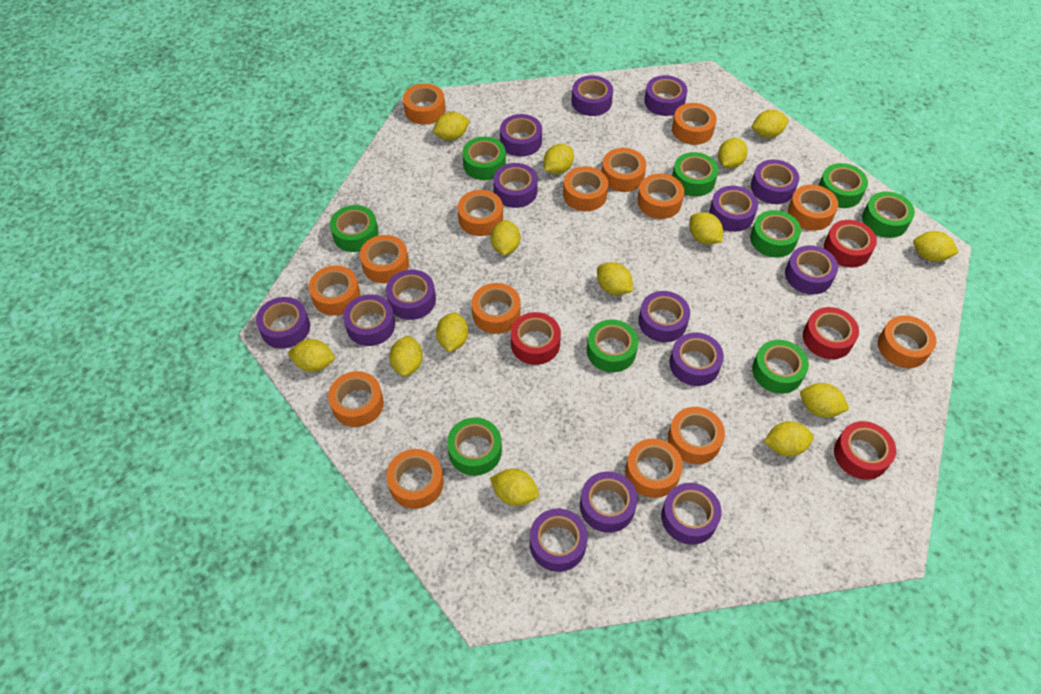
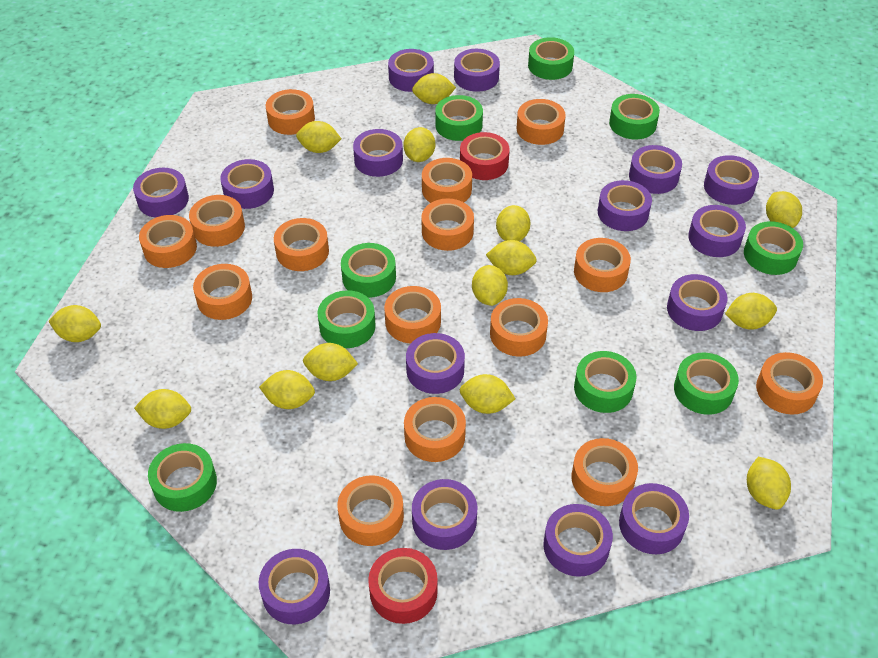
red tape: [511,312,561,365] [803,307,859,359] [824,220,877,267] [834,421,896,480] = 4 -> [368,548,438,624] [460,132,510,180] = 2

